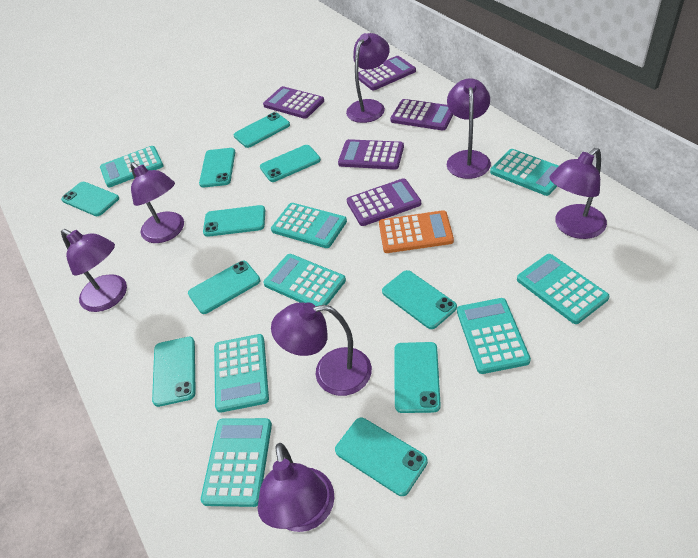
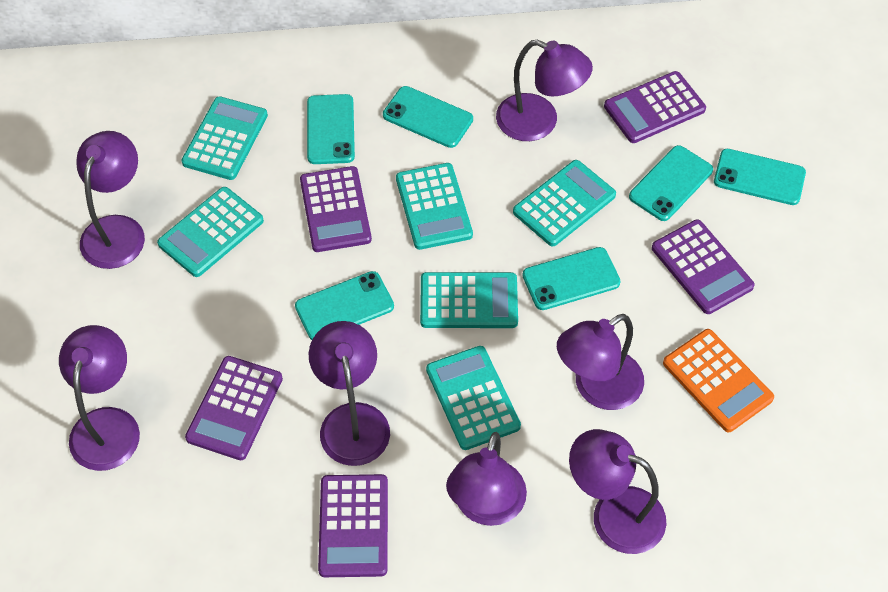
turquoise calculator: [100,146,164,187] [201,418,272,507] [214,334,269,413] [263,254,346,306] [271,203,347,248] [457,298,531,374] [490,149,559,196] [517,254,610,324] = 8 -> [157,187,264,277] [182,96,268,180] [396,163,473,250] [420,272,518,328] [426,346,521,450] [513,160,616,247] = 6
turquoise phone: [61,182,119,216] [152,337,196,407] [188,261,260,314] [199,148,235,187] [203,205,265,237] [234,112,290,148] [260,145,321,182] [335,418,428,496] [382,270,457,329] [394,342,441,413] = 10 -> [295,271,394,340] [307,94,355,164] [383,86,473,148] [522,247,621,310] [629,145,713,221] [714,149,806,205] = 6

